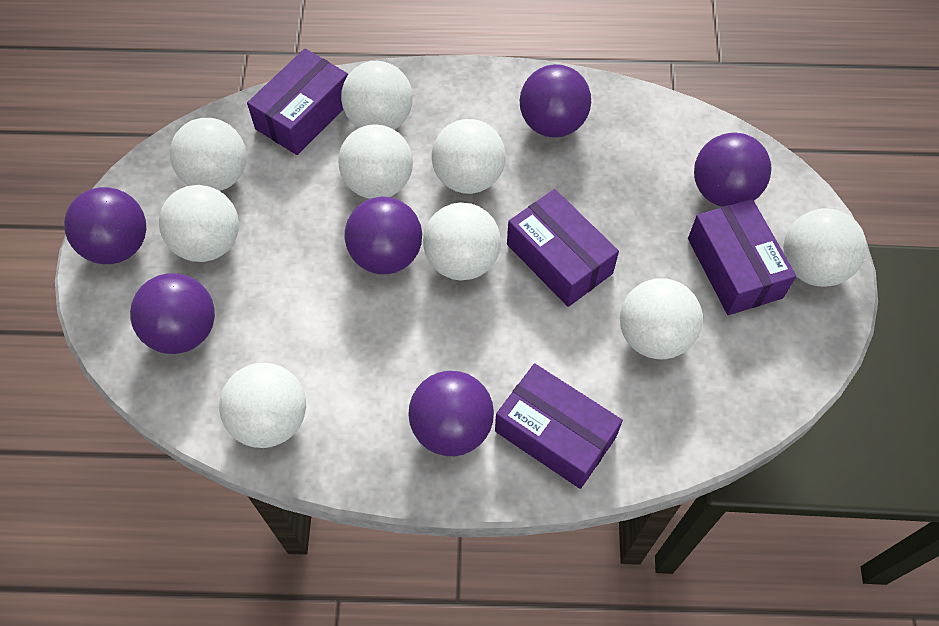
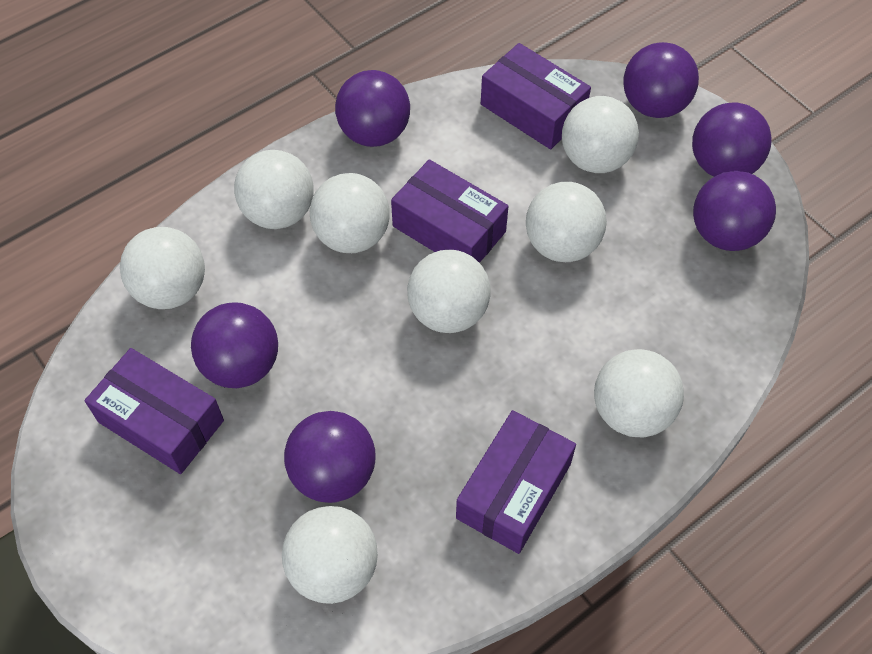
white ball: [159,185,239,262] [170,118,246,191] [219,363,306,448] [338,124,413,199] [341,61,413,130] [423,203,501,280] [432,119,505,194] [620,279,703,359] [783,208,867,287] = 9 -> [120,227,205,309] [234,150,314,229] [282,506,378,604] [310,173,390,253] [407,250,491,333] [526,182,607,262] [562,96,639,173] [594,349,684,437] = 8

